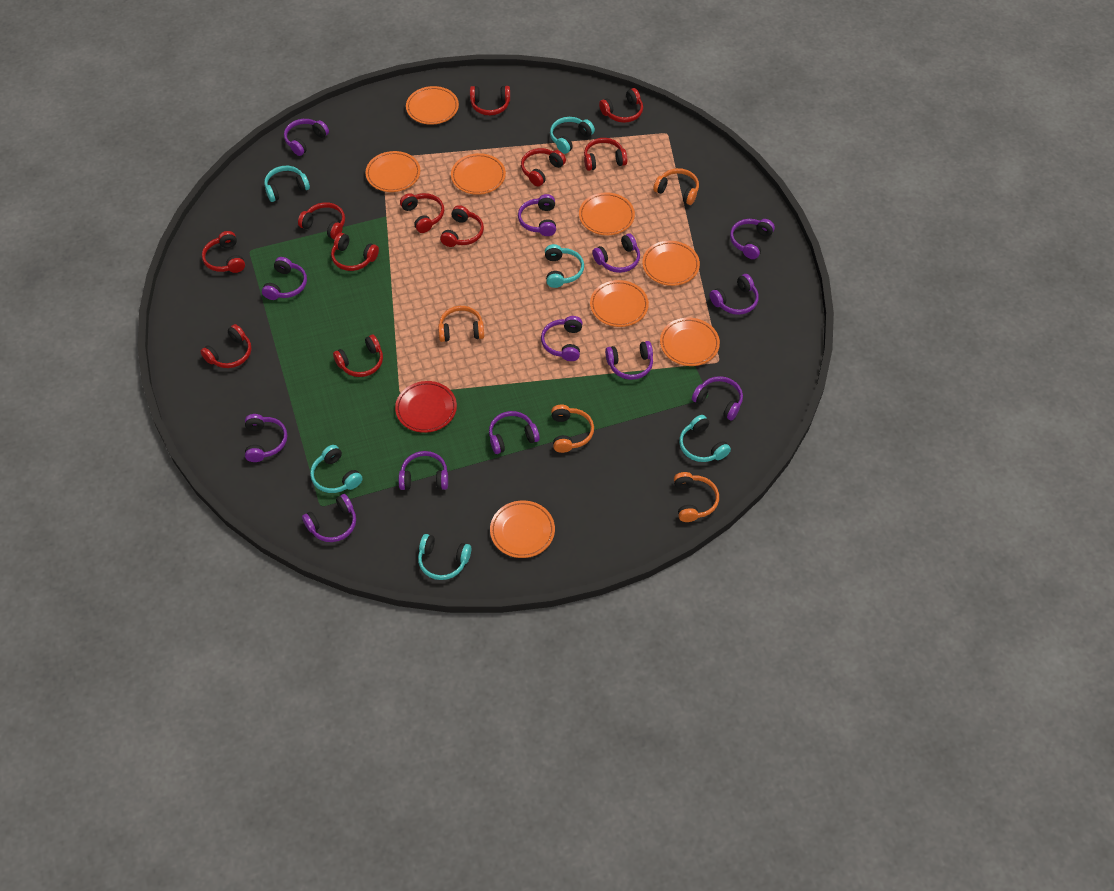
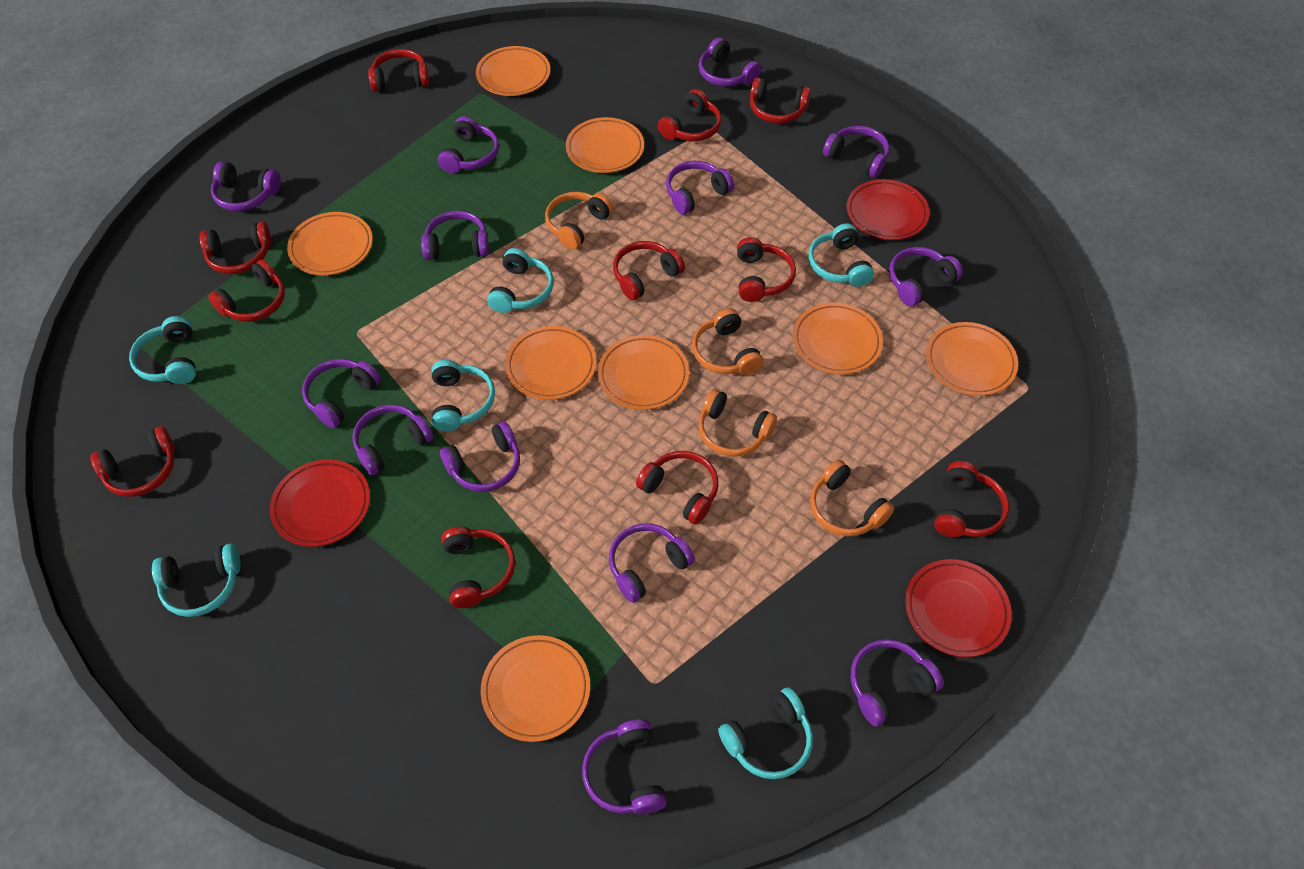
red plate: [395,381,457,433] = 1 -> [270,459,370,547] [846,179,930,240] [905,559,1012,657] = 3

